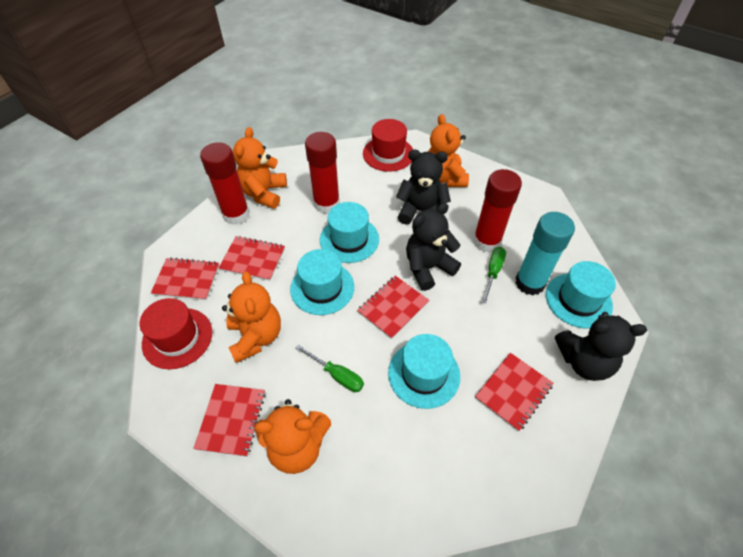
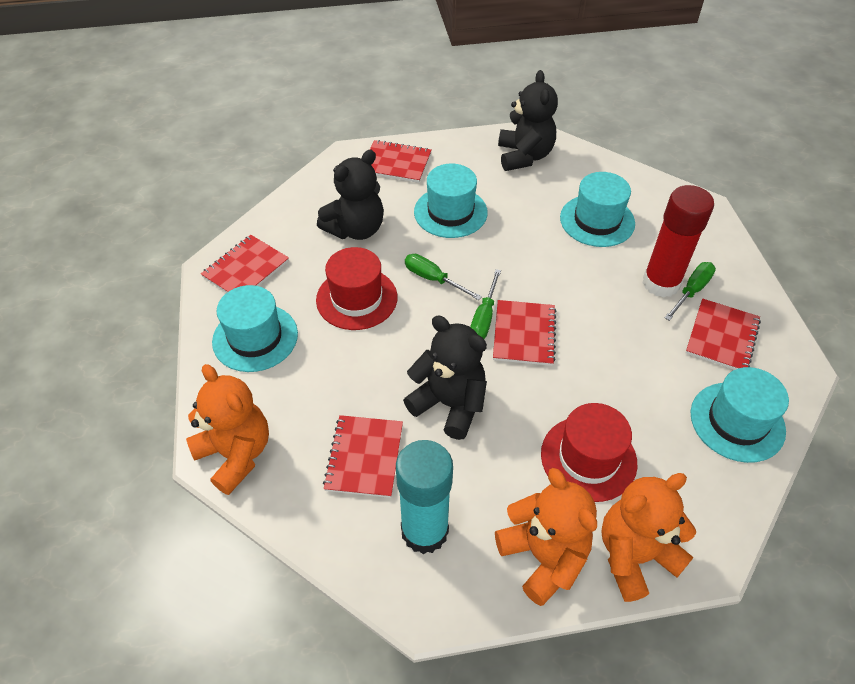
green screwdriver: [295,344,364,392] [482,247,506,304] = 2 -> [405,254,482,300] [470,269,501,339] [665,262,716,321] = 3
orange teddy bear: [222,271,281,363] [233,127,287,209] [254,399,331,474] [428,114,469,187] = 4 -> [186,364,269,495] [495,468,597,606] [601,473,696,602] = 3
red glue stick: [200,142,250,225] [305,132,340,214] [473,169,522,253] = 3 -> [642,185,714,298] = 1

